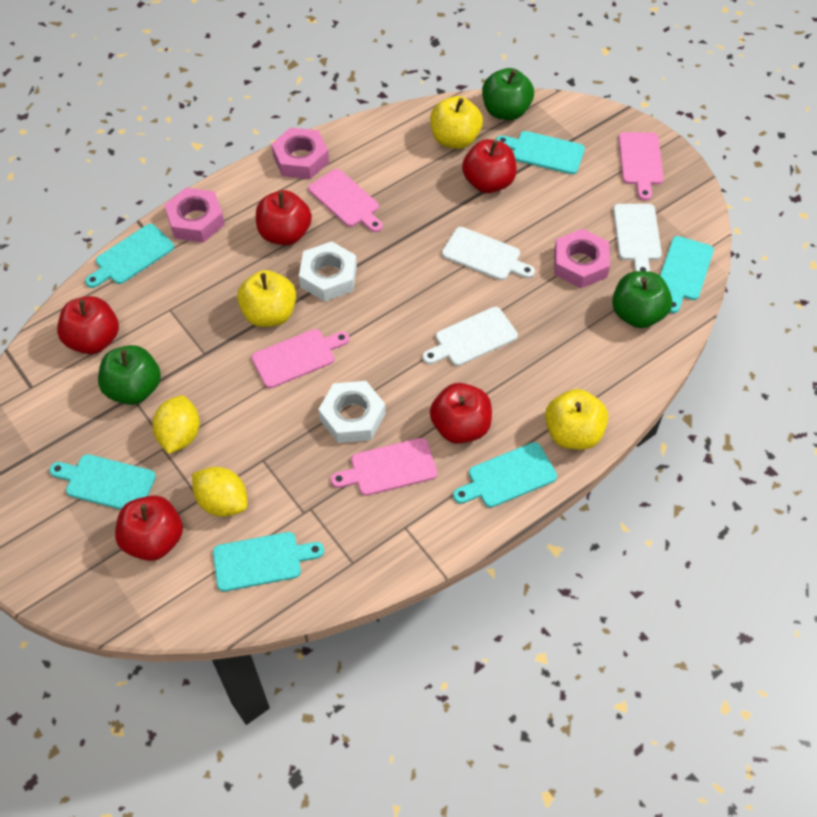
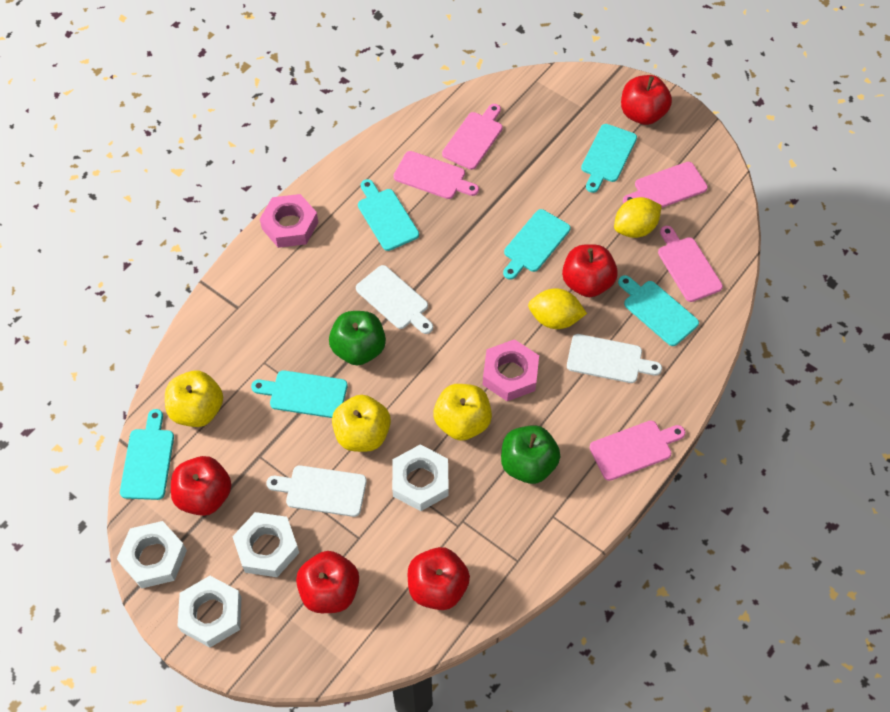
green apple: [98,345,161,405] [482,68,534,120] [612,271,672,328] = 3 -> [329,311,386,366] [501,425,560,484] = 2
pink cutting board: [251,329,350,388] [308,169,383,232] [331,438,437,496] [619,132,664,201] = 4 -> [393,151,479,199] [442,104,503,170] [590,421,685,481] [623,162,708,208] [658,226,723,302] = 5
pink nut: [164,188,225,243] [271,127,329,179] [554,229,610,288] = 3 -> [260,194,318,248] [483,339,539,401] = 2
white nut: [299,241,357,301] [318,381,385,443] = 2 -> [117,521,187,588] [177,576,242,648] [232,512,299,577] [392,445,449,511] = 4

